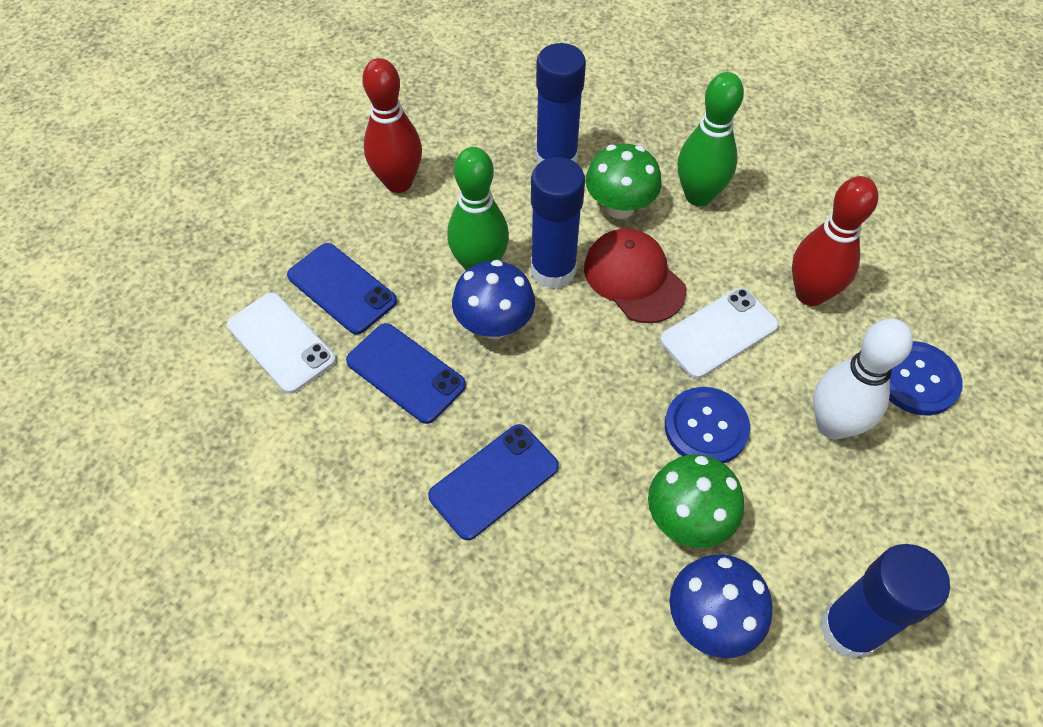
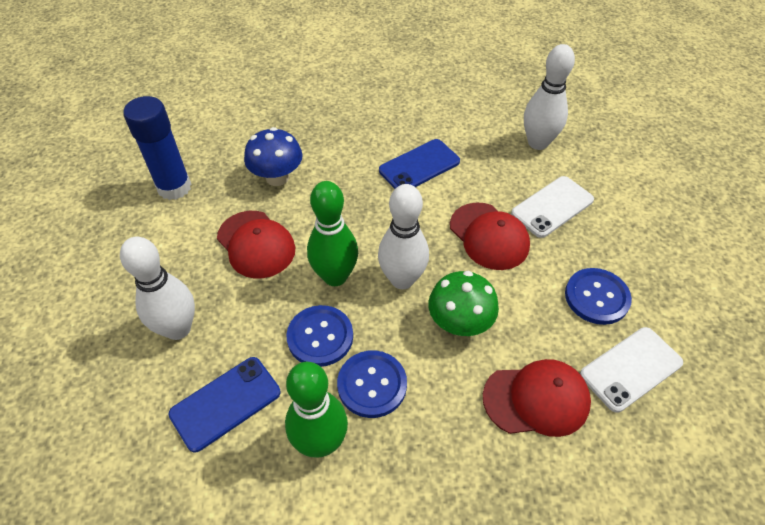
blue button: [665,387,750,463] [889,341,962,415] = 2 -> [286,305,353,367] [337,350,407,418] [565,268,632,325] = 3
blue glue stick: [531,157,585,289] [536,43,586,165] [820,544,950,659] = 3 -> [123,96,191,200] = 1
blue mushroom: [452,260,535,339] [670,554,773,658] = 2 -> [244,127,303,186] = 1
blue phone: [287,243,397,334] [346,323,466,424] [428,424,559,540] = 3 -> [168,357,281,453] [379,139,460,189] = 2
green mushroom: [585,143,662,219] [648,454,744,548] = 2 -> [428,271,499,336] = 1
red bowling pin: [362,58,422,193] [792,176,878,306] = 2 -> none = 0
red cap: [584,228,686,323] = 1 -> [217,211,295,278] [450,202,530,270] [483,359,591,437] = 3
white bowling pin: [813,319,913,439] = 1 -> [120,237,195,340] [378,184,429,289] [524,44,575,150] = 3

